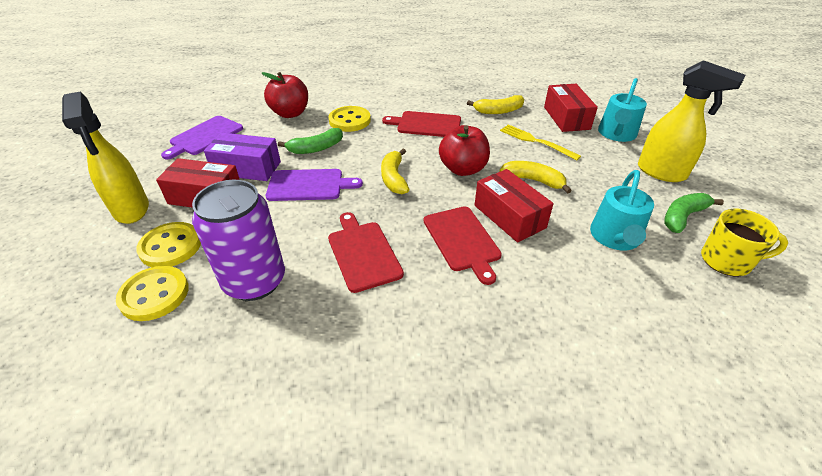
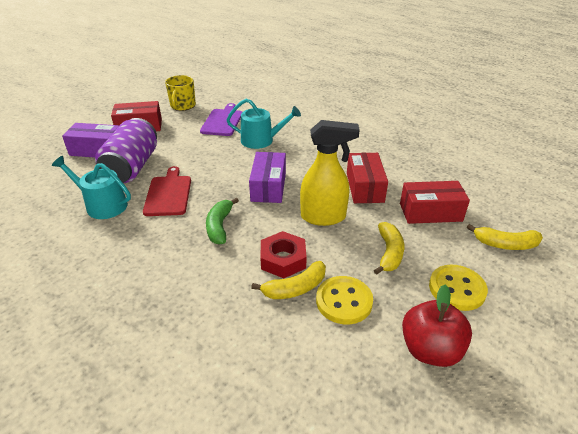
green banana: [278,128,343,154] [664,193,724,233] = 2 -> [206,198,239,244] = 1
purple box: [204,133,281,181] = 1 -> [62,123,119,158] [249,152,286,203] = 2
purple cutting board: [161,116,243,159] [266,169,363,201] = 2 -> [200,103,242,136] = 1
red apple: [262,72,308,118] [439,125,490,176] = 2 -> [402,285,472,367] = 1
red cutting board: [328,212,404,293] [382,111,461,137] [424,206,502,285] = 3 -> [143,166,191,216] = 1
red nut: none = 0 -> [260,231,307,278] = 1
yellow button: [116,266,189,321] [136,222,201,267] [328,106,371,132] = 3 -> [316,276,373,324] [429,265,488,311] = 2
yellow fork: [500,125,581,160] = 1 -> none = 0
yellow spray bottle: [62,91,149,224] [638,60,746,182] = 2 -> [300,120,360,226] = 1

